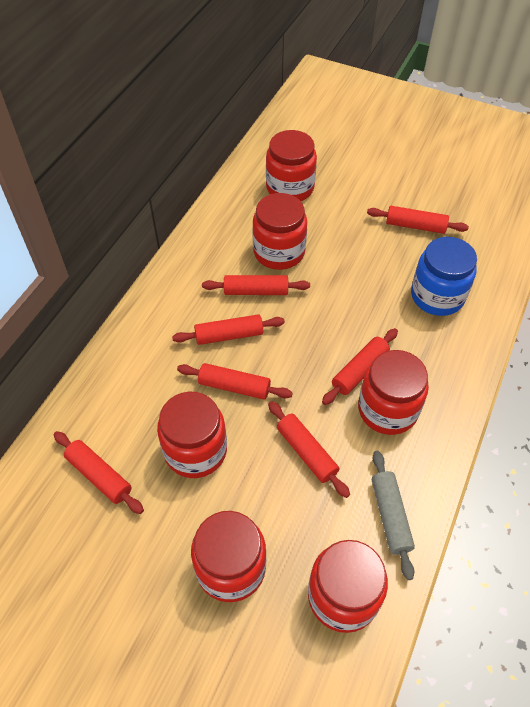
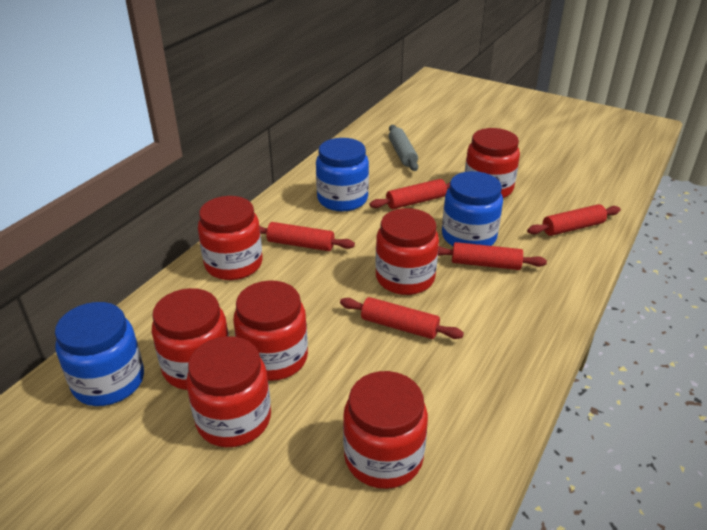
blue jar: [411,237,477,316] = 1 -> [55,302,144,406] [316,138,369,211] [442,171,503,246] = 3
red jar: [157,392,227,478] [191,511,266,602] [252,193,307,270] [266,130,317,201] [308,540,388,633] [358,350,429,435] = 6 -> [152,288,229,390] [186,336,271,447] [198,196,263,280] [233,280,308,381] [343,371,428,489] [375,208,439,295] [465,128,520,198] = 7
red rolling pin: [54,431,144,514] [172,314,285,345] [177,363,293,400] [202,275,310,295] [268,401,350,498] [322,328,398,405] [367,206,469,234] = 7 -> [259,222,355,251] [340,297,464,339] [370,179,450,209] [438,242,547,270] [527,204,621,236] = 5

